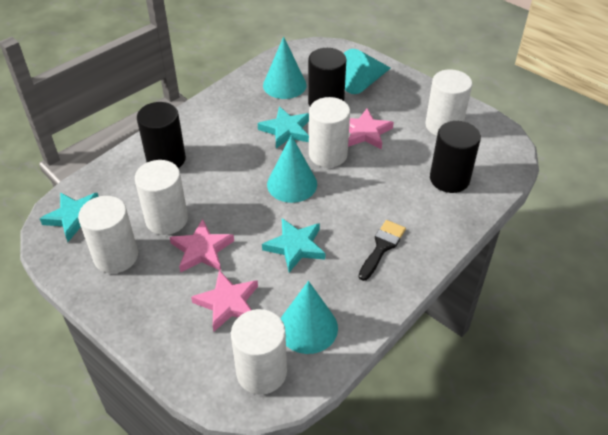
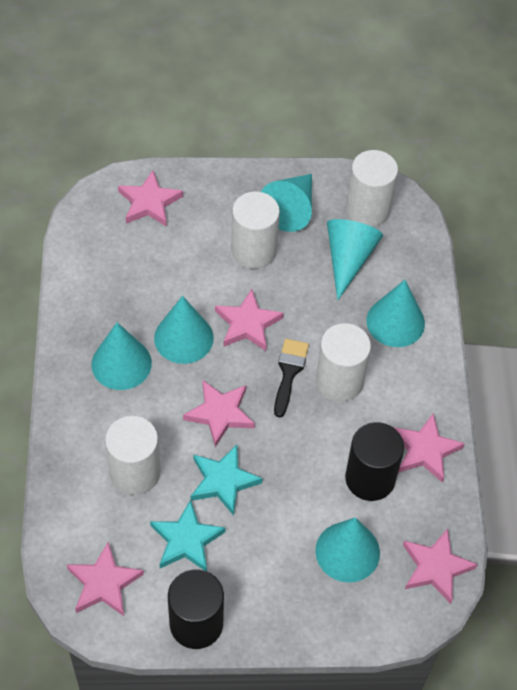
black cylinder: [137,102,186,168] [308,48,346,106] [430,121,481,193] = 3 -> [168,569,224,649] [345,422,404,501] = 2
pink star: [170,219,234,272] [191,270,258,331] [348,108,394,150] = 3 -> [67,542,144,616] [118,170,183,227] [183,380,255,447] [215,289,284,351] [393,413,465,483] [403,529,478,604] = 6
turquoise cone: [263,36,307,99] [267,135,317,203] [281,281,338,354] [344,49,391,94] = 4 -> [91,322,152,390] [154,296,214,364] [261,174,312,232] [315,517,380,583] [327,219,383,300] [366,280,425,347] = 6
turquoise star: [40,192,99,242] [258,106,309,148] [262,218,325,273] = 3 -> [150,500,226,571] [191,445,262,516] = 2
white cylinder: [78,196,138,273] [135,160,188,235] [231,309,287,395] [309,97,350,168] [425,69,472,136] = 5 -> [105,416,160,495] [231,192,280,269] [316,323,371,402] [346,150,398,226] = 4

